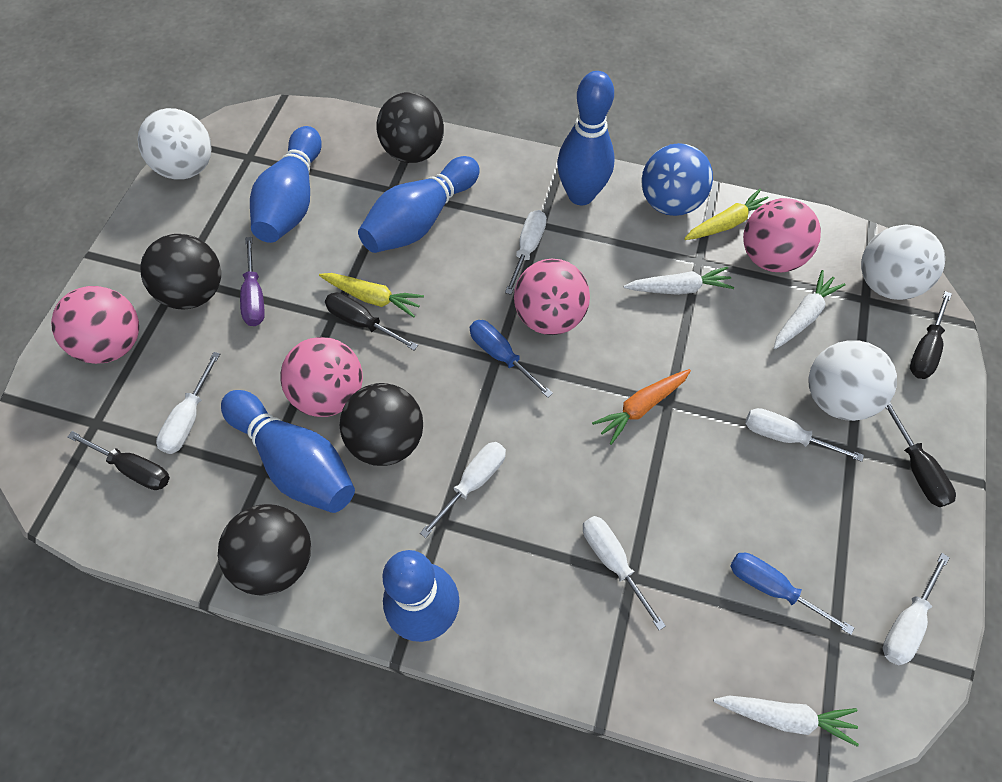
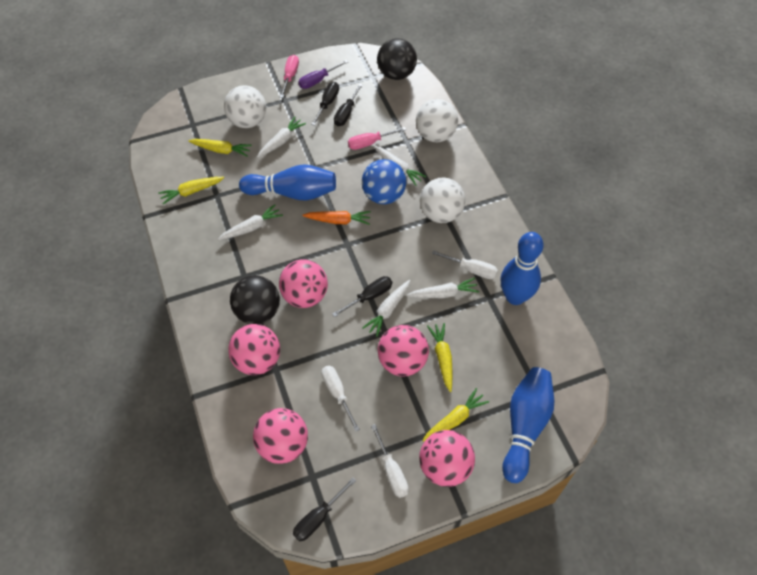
black ball: [140,234,221,309] [218,504,311,595] [339,383,423,466] [377,92,444,163] = 4 -> [230,275,280,324] [377,38,417,80] = 2
blue bowling pin: [221,390,355,513] [250,126,322,243] [358,156,480,253] [382,550,459,642] [557,71,615,205] = 5 -> [239,164,336,200] [500,232,544,305] [502,367,554,483] = 3
blue screwdriver: [470,320,553,398] [730,553,854,635] = 2 -> none = 0
pink ball: [51,286,139,364] [281,337,363,417] [514,259,590,335] [743,198,821,272] = 4 -> [228,324,280,375] [253,408,308,464] [279,259,328,308] [378,325,429,377] [419,430,475,487] = 5
pink screwdriver: none = 0 -> [280,55,299,98] [348,127,406,150] = 2
white carrot: [623,267,734,295] [713,695,859,747] [774,270,845,349] = 3 -> [218,205,283,240] [257,117,306,158] [362,280,410,337] [374,146,426,186] [406,278,479,298] = 5
white screwdriver: [156,352,220,454] [420,442,506,538] [505,210,547,295] [583,516,666,630] [745,408,864,462] [883,553,950,665] = 6 -> [321,366,360,432] [371,424,409,498] [432,250,498,279] = 3
yellow carrot: [319,273,424,318] [684,189,768,240] = 2 -> [158,177,225,205] [189,139,252,157] [422,388,489,442] [427,323,452,392] = 4

